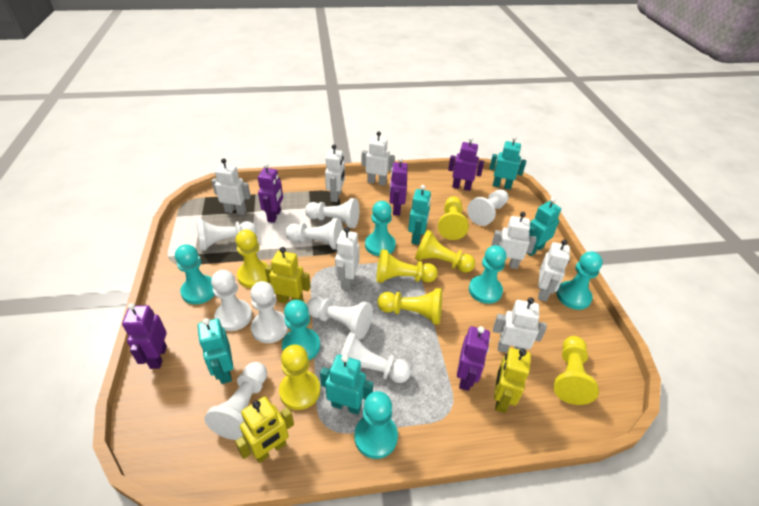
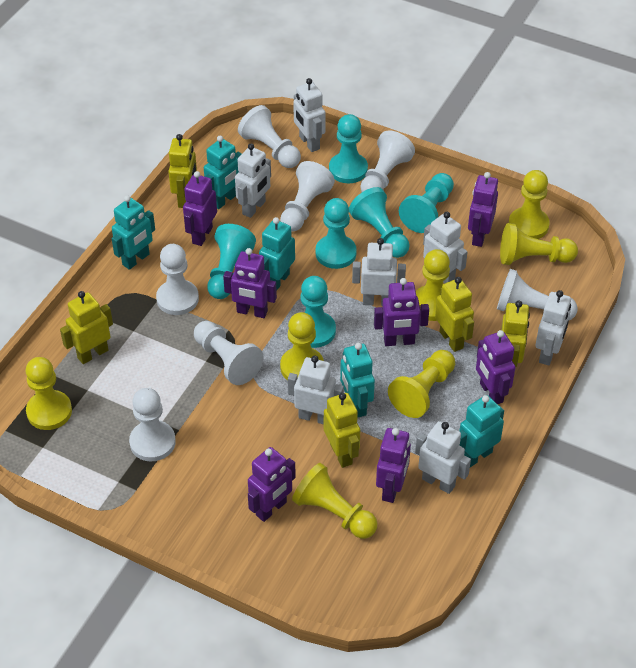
purple robot: [122,303,167,369] [258,163,283,223] [390,157,408,215] [448,137,484,191] [457,326,490,391] = 5 -> [183,171,217,246] [223,248,277,318] [248,447,296,522] [374,278,429,346] [376,428,411,503] [468,172,498,247] [476,330,516,404] = 7
white pawn: [196,219,257,251] [204,362,267,440] [211,270,252,331] [250,281,288,343] [285,218,343,249] [305,198,359,228] [307,297,373,339] [341,332,411,383] [467,189,509,226] = 9 -> [129,388,176,461] [156,244,199,315] [194,321,264,385] [238,105,301,168] [280,161,335,232] [360,131,415,192] [497,269,578,320] = 7
yellow robot: [235,396,294,463] [265,247,311,304] [494,348,531,413] = 3 -> [60,291,113,364] [168,134,197,208] [324,393,360,468] [435,277,474,352] [501,301,530,367] = 5

